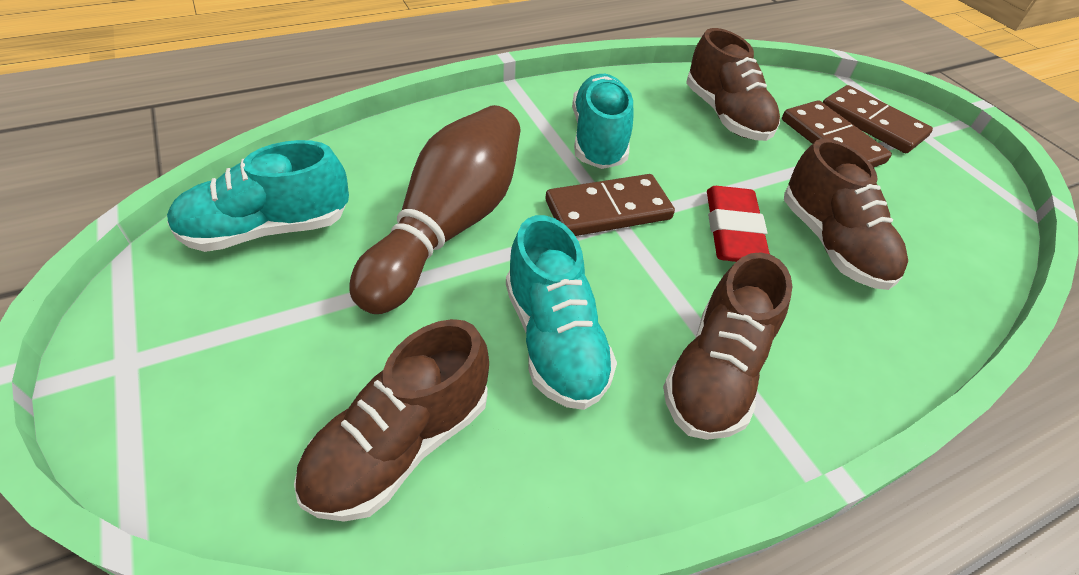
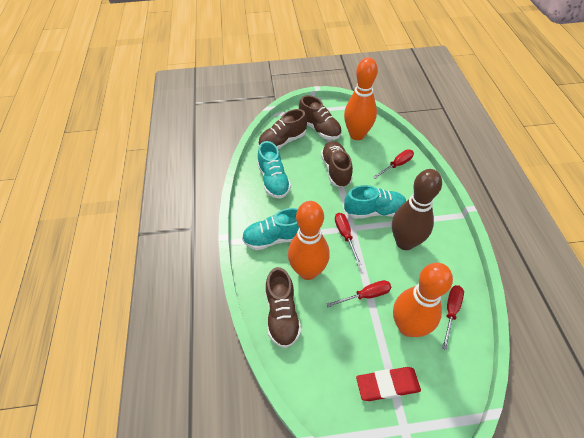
brown domino: [545,174,675,236] [782,100,892,168] [823,85,933,153] = 3 -> none = 0
orange bowling pin: none = 0 -> [288,201,330,280] [344,57,378,140] [393,263,453,337] = 3
red screwdriver: none = 0 -> [326,280,391,307] [335,213,362,265] [373,149,414,179] [442,285,464,350] = 4

